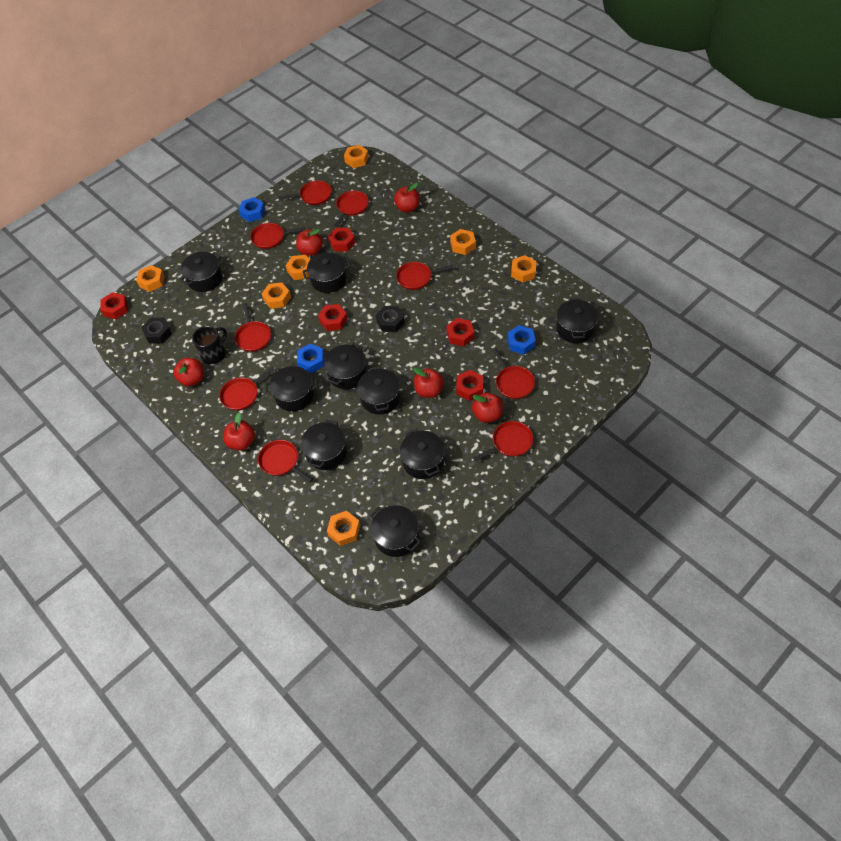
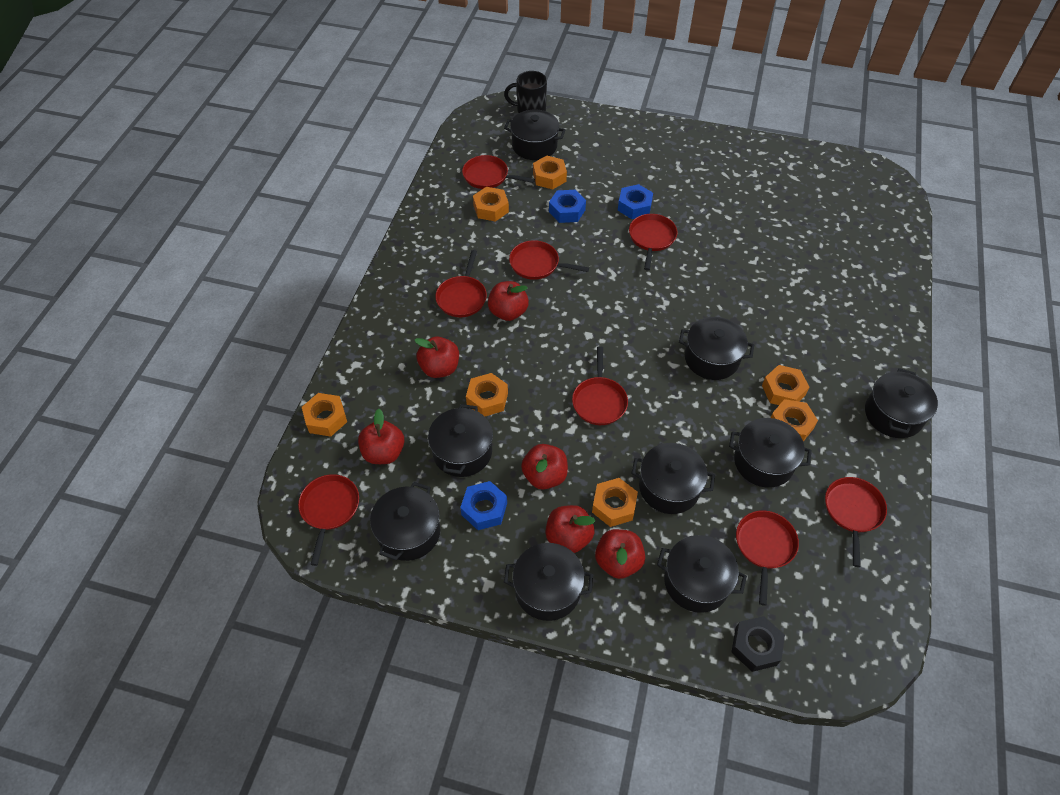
black nut: [141,318,172,344] [376,306,405,332] = 2 -> [731,616,785,672] = 1
red nut: [100,292,128,319] [318,304,348,331] [328,228,355,251] [446,318,475,346] [456,370,483,401] = 5 -> none = 0
red pan: [219,367,275,410] [235,303,271,352] [250,223,305,249] [258,440,313,482] [279,181,332,205] [334,191,369,227] [396,262,453,290] [473,421,533,461] [493,348,535,399] = 9 -> [298,474,359,566] [435,250,487,317] [462,155,535,189] [509,240,589,280] [572,346,628,425] [629,214,677,271] [736,510,799,606] [825,477,887,567] = 8

